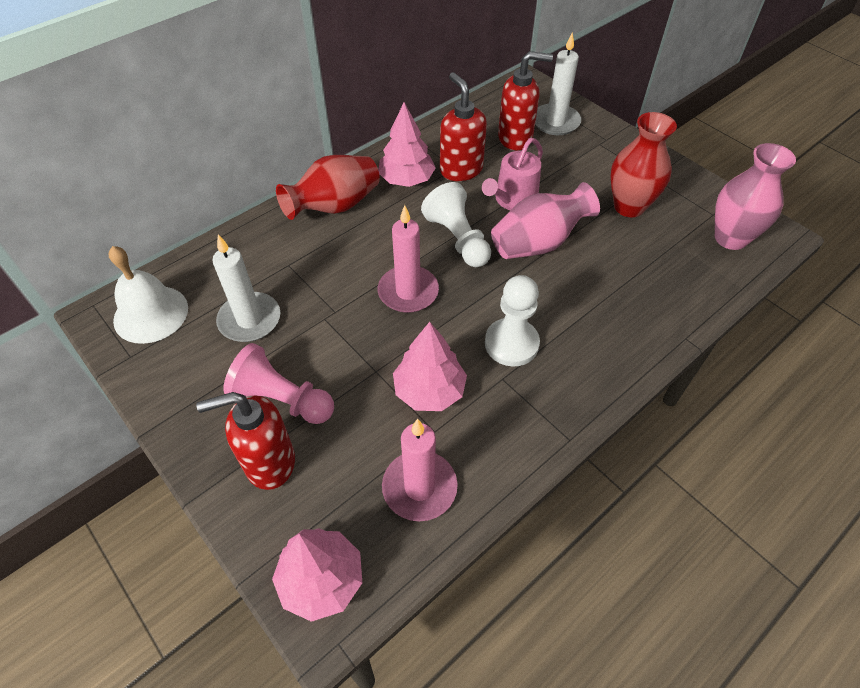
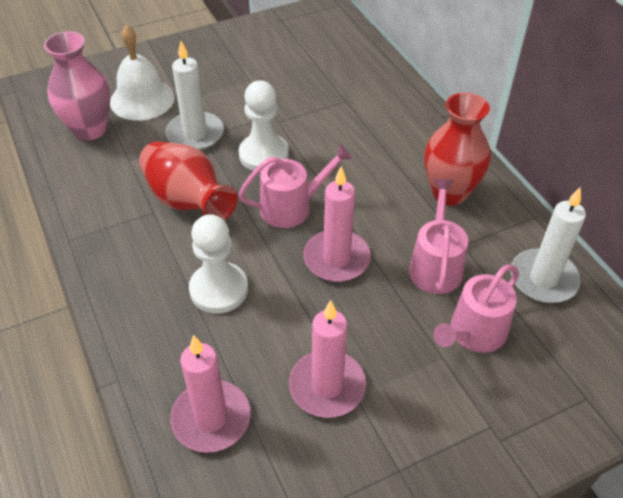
pink candle: [378,205,439,313] [382,419,458,522] = 2 -> [170,335,251,453] [289,300,366,418] [303,166,371,282] = 3
pink pawn: [223,343,334,424] = 1 -> none = 0
pink tree: [272,528,362,622] [378,102,436,187] [393,322,467,411] = 3 -> none = 0
pink vase: [491,182,600,259] [715,143,796,250] = 2 -> [44,31,111,141] = 1
pink watering can: [482,138,543,210] = 1 -> [238,144,352,228] [409,179,468,294] [433,264,519,353] = 3
red soap dispenser: [196,392,295,490] [440,72,487,181] [498,51,553,151] = 3 -> none = 0

